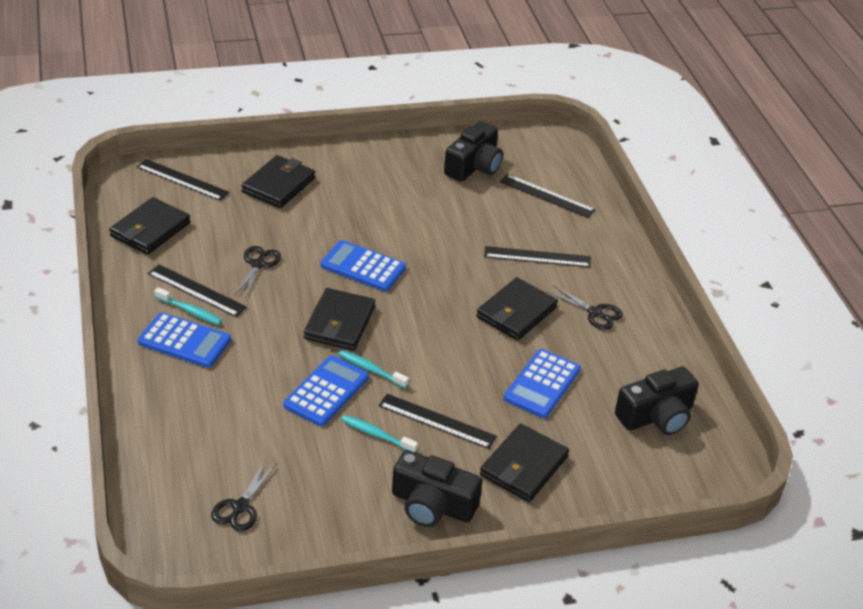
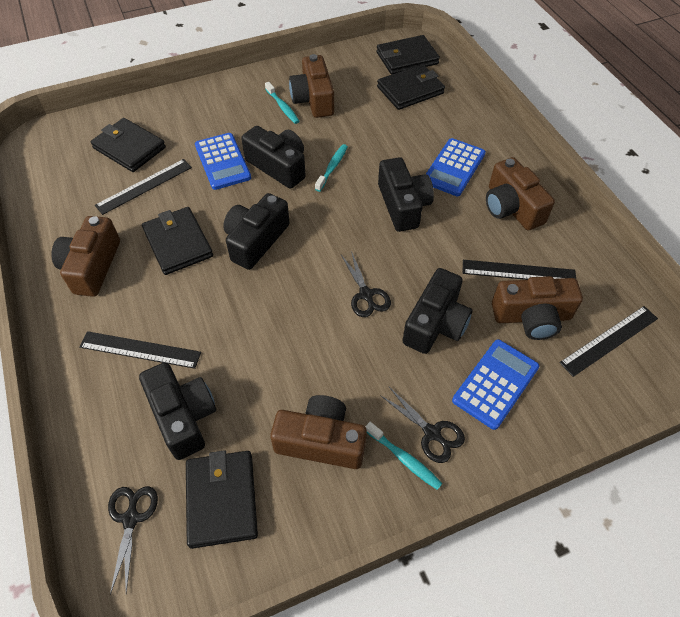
black camera: [392,450,482,527] [444,121,503,182] [615,367,699,435] = 3 -> [139,362,216,460] [223,193,290,270] [241,126,306,189] [378,157,434,232] [403,268,472,354] = 5
black ruler: [137,159,229,201] [148,264,247,317] [379,394,497,449] [484,246,591,267] [500,174,596,218] = 5 -> [79,331,201,369] [95,159,192,215] [463,260,576,280] [559,306,658,377] = 4
blue calculator: [138,312,231,368] [283,356,369,426] [321,240,406,291] [504,349,581,418] = 4 -> [195,133,251,190] [426,138,486,196] [452,339,539,430] = 3
brown camera: none = 0 -> [51,216,120,297] [270,395,367,469] [289,54,334,118] [486,157,555,230] [492,276,583,340] = 5

